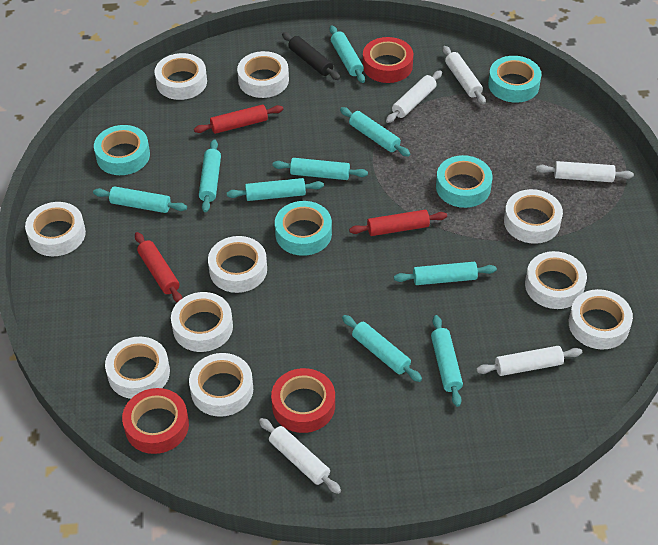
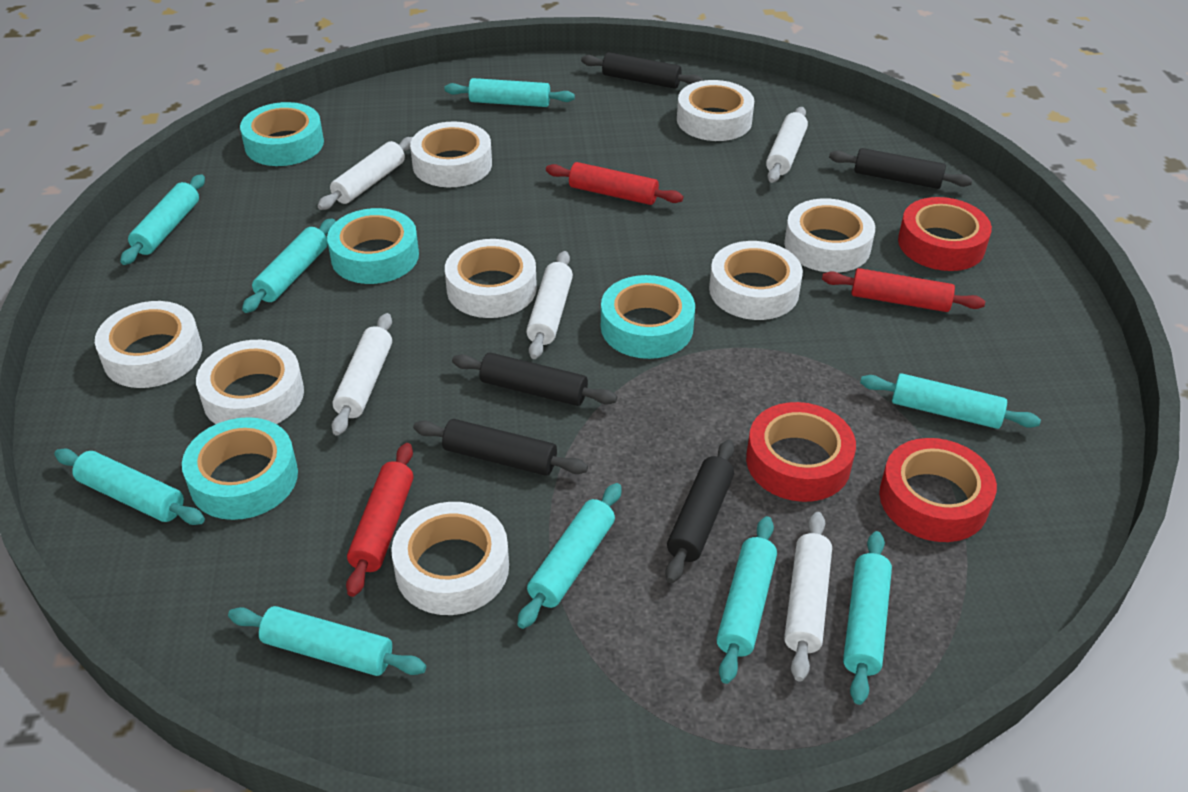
black rolling pin: [282,32,340,80] = 1 -> [413,419,588,476] [452,353,617,406] [581,52,704,89] [665,440,734,583] [829,148,973,189] = 5
white tape: [25,202,86,256] [105,337,170,399] [154,53,207,100] [171,292,233,352] [189,353,253,417] [208,236,267,293] [237,51,289,98] [504,189,563,244] [525,251,587,309] [569,289,633,350] = 10 -> [95,301,202,388] [196,340,304,424] [391,502,509,615] [410,122,492,187] [445,239,537,318] [677,80,754,141] [709,241,803,320] [784,198,875,273] = 8

